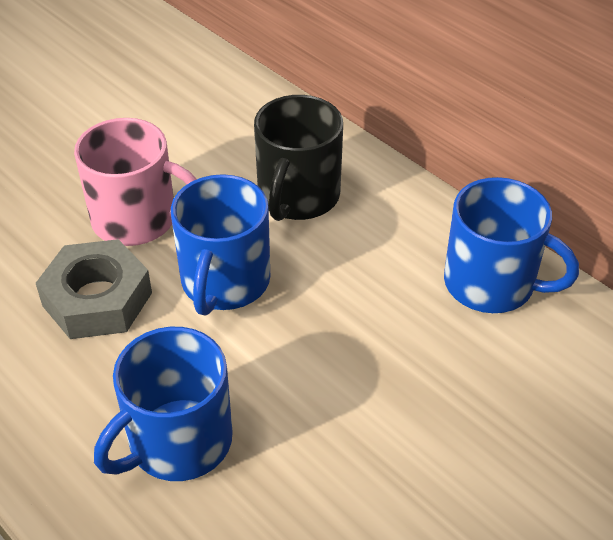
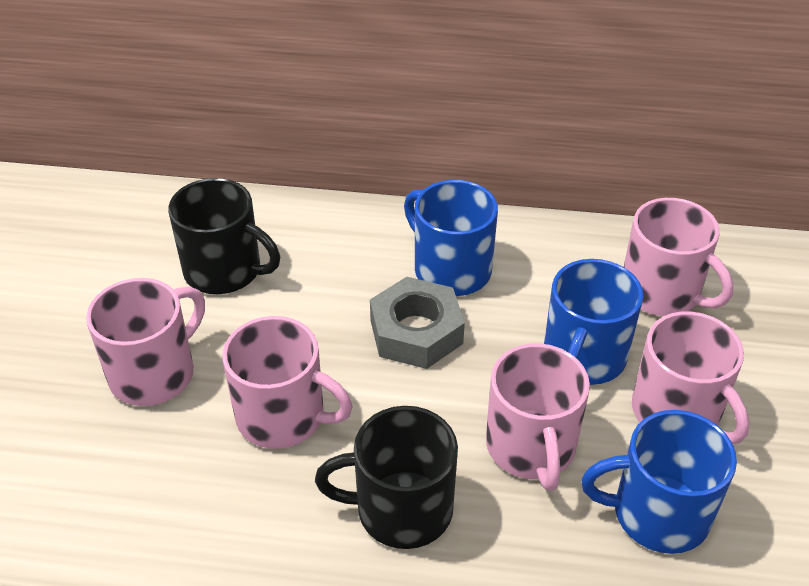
black mug: [254,95,343,221] = 1 -> [168,178,280,294] [315,406,458,549] = 2
pink mug: [74,118,197,246] = 1 -> [86,278,205,406] [222,316,353,449] [486,343,590,491] [624,198,733,316] [632,312,750,444] = 5

